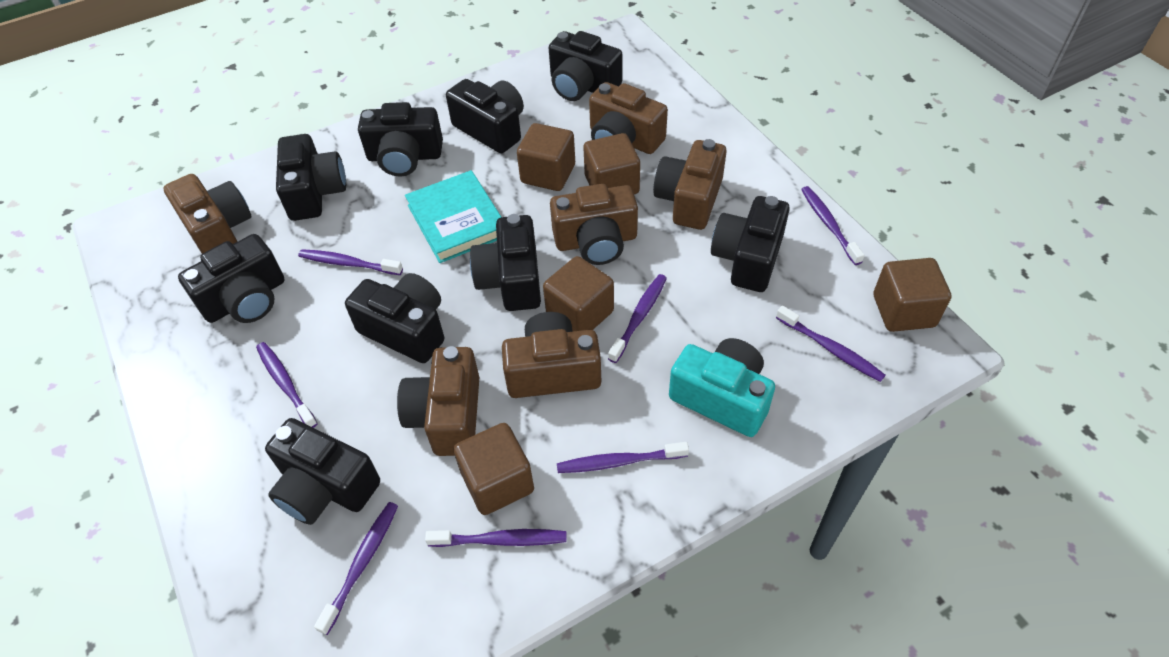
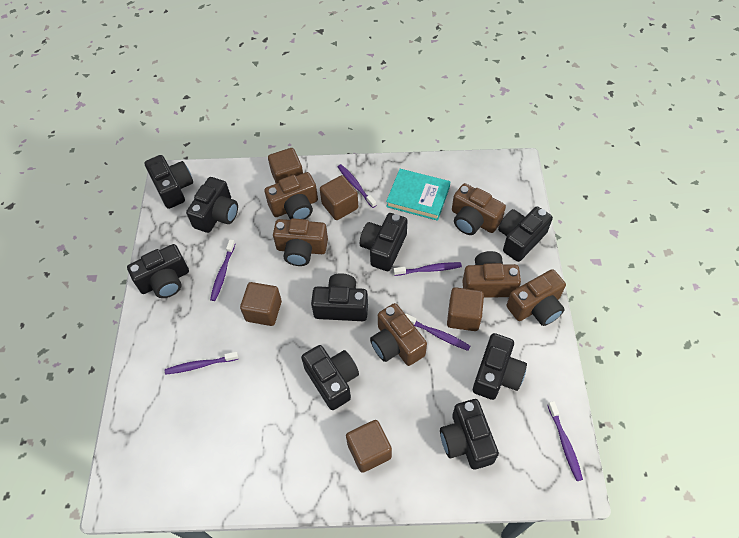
purple toothbrush: [256,342,318,428] [298,249,403,275] [314,502,398,635] [425,529,566,547] [557,442,689,473] [608,274,667,363] [776,305,886,382] [801,186,865,265] = 8 -> [165,352,239,375] [210,239,235,301] [338,164,376,208] [393,262,462,276] [405,313,471,351] [547,401,583,481] = 6
turquoise camera: [669,338,775,437] = 1 -> none = 0

